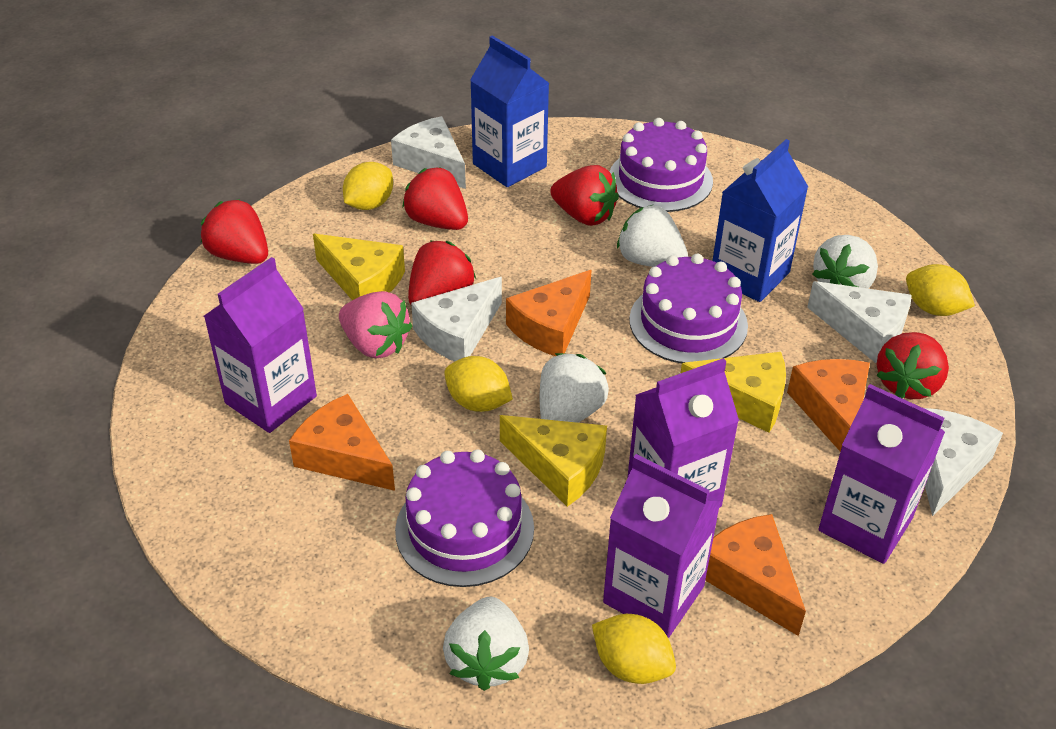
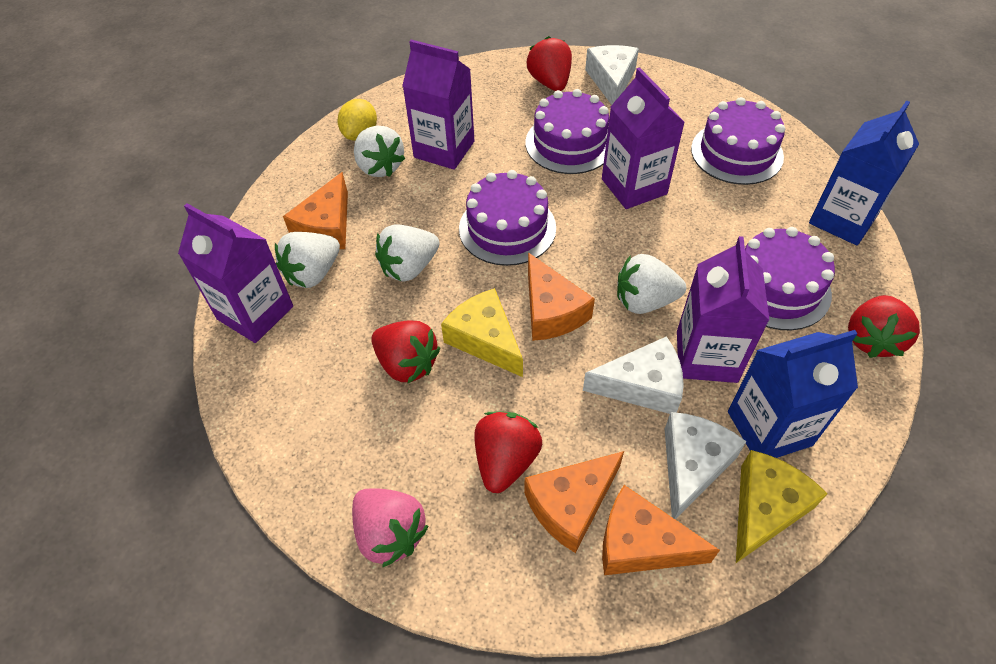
purple cake: [395,450,534,587] [610,118,713,212] [629,254,748,363] = 3 -> [459,170,556,266] [526,89,609,174] [691,97,785,185] [745,227,835,330] = 4
red strawberry: [201,199,268,264] [402,167,468,230] [408,240,476,305] [550,165,619,226] [876,332,949,399] = 5 -> [371,320,440,383] [474,411,542,493] [527,36,572,91] [848,295,920,358] = 4
white cheese: [391,116,466,189] [411,277,502,361] [807,281,911,363] [924,408,1003,516] = 4 -> [583,336,684,414] [585,45,639,105] [665,412,747,520] = 3
yellow cheese: [313,234,405,300] [500,415,607,507] [681,352,786,433] = 3 -> [441,288,523,377] [736,450,828,563] = 2
yellow lemon: [343,162,393,210] [444,356,513,412] [592,614,676,684] [906,264,975,316] = 4 -> [337,99,377,141] = 1

